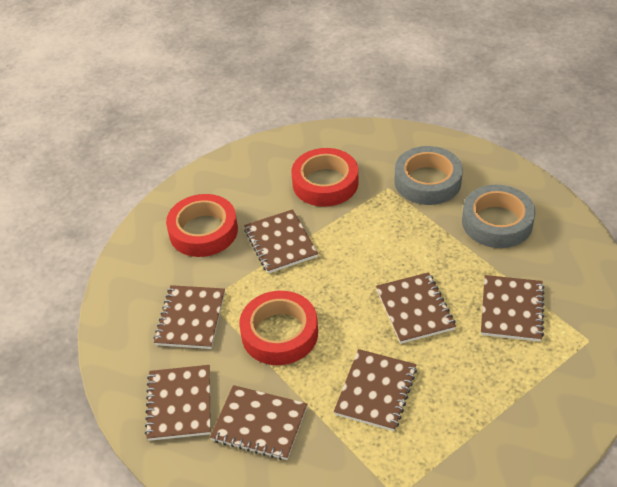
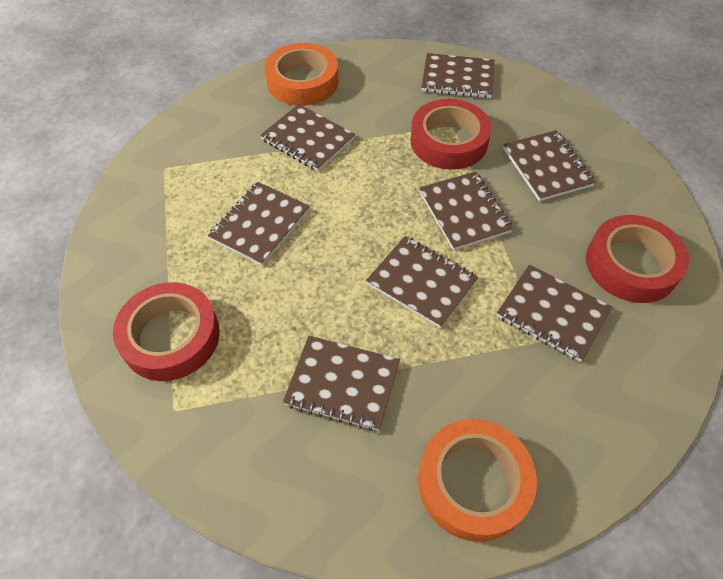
brown notebook: [145,365,211,441] [153,285,225,349] [210,385,307,460] [244,209,318,274] [334,349,417,431] [376,272,456,344] [481,275,544,342] = 7 -> [208,182,310,266] [260,104,355,171] [283,336,400,431] [366,236,478,328] [419,171,513,250] [421,53,494,98] [497,264,612,362] [503,130,596,201] = 8
grey tape: [395,146,463,205] [462,185,535,248] = 2 -> none = 0
orange tape: none = 0 -> [265,43,338,106] [418,419,537,542] = 2

